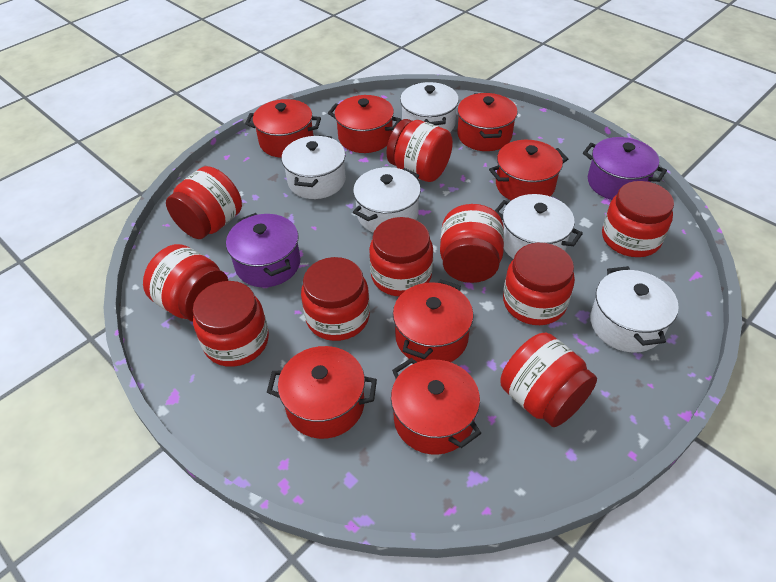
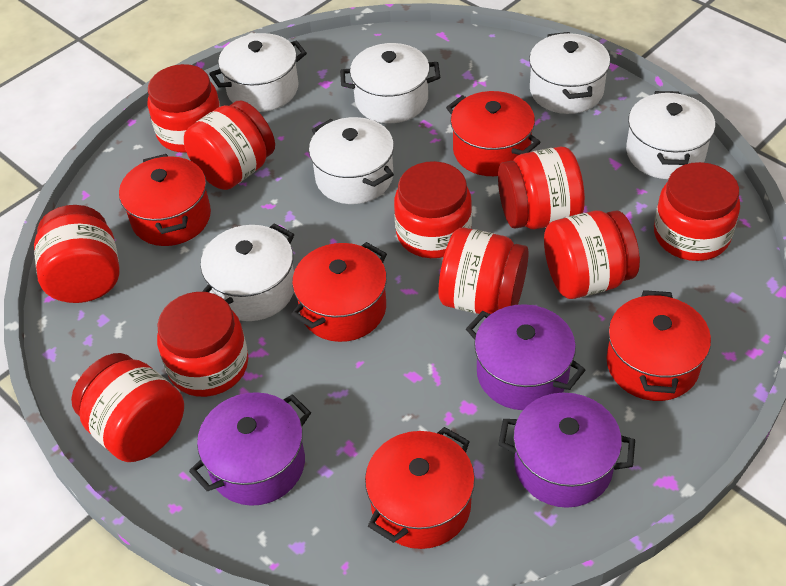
purple pot: [226,213,301,287] [583,137,667,200] = 2 -> [189,392,311,506] [466,304,585,410] [498,393,635,508] = 3
red pot: [245,99,321,158] [267,346,377,439] [328,95,402,153] [391,358,481,455] [393,279,474,362] [457,93,518,151] [489,140,568,200] = 7 -> [119,154,211,246] [291,242,387,342] [365,427,475,549] [446,91,541,176] [606,290,711,401] = 5
white pot: [282,135,346,199] [353,167,421,233] [400,82,459,132] [495,194,583,259] [590,266,679,353] = 5 -> [201,223,294,321] [209,33,307,112] [309,117,394,204] [340,43,440,123] [529,32,610,114] [626,91,715,179] = 6

